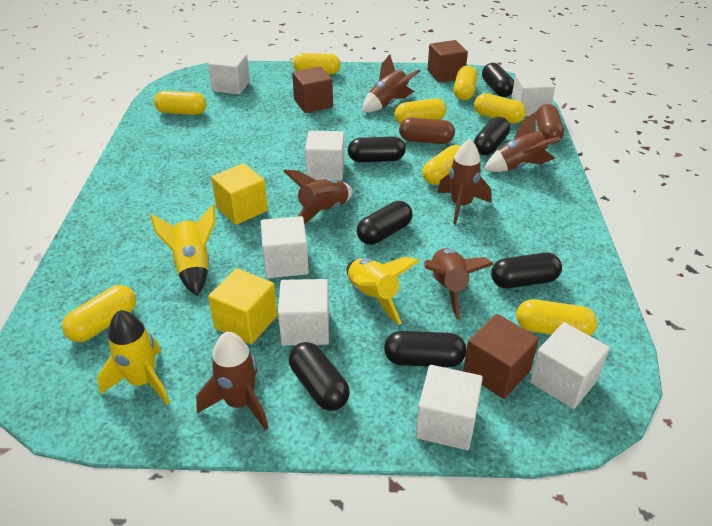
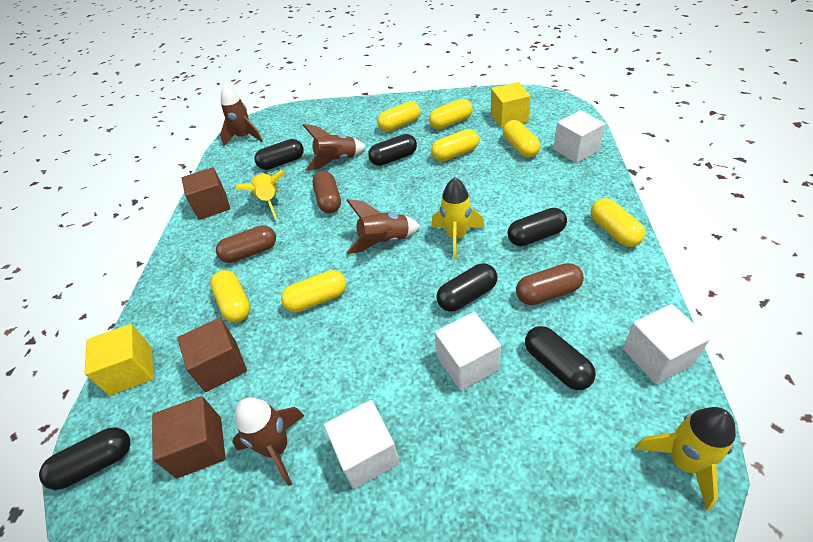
black capsule: [289,342,350,411] [348,136,406,163] [357,201,412,245] [384,331,466,367] [474,117,510,155] [482,63,514,97] [491,252,562,288] = 7 -> [39,428,130,490] [254,139,304,170] [368,134,417,166] [436,263,497,312] [508,208,567,246] [525,326,596,390] = 6
brown capsule: [399,118,455,144] [536,104,564,144] = 2 -> [216,225,276,263] [313,171,341,213] [516,263,584,305] = 3
brown rocket: [196,332,268,430] [283,170,353,224] [362,55,420,112] [424,248,494,320] [437,139,492,225] [484,112,560,172] = 6 -> [220,85,263,146] [232,397,304,486] [303,124,366,171] [346,199,421,254] = 4
white cube: [208,51,250,94] [261,216,309,278] [278,279,329,346] [305,131,344,180] [416,365,483,450] [511,72,555,116] [530,322,610,409] = 7 -> [324,400,400,489] [435,312,501,390] [553,110,605,163] [623,304,710,384] = 4
yellow capsule: [62,285,136,342] [154,91,206,115] [293,53,341,75] [395,98,446,124] [422,145,460,185] [454,66,478,100] [474,93,526,124] [516,299,597,336] = 8 -> [210,270,250,322] [281,270,346,312] [377,101,421,132] [429,99,473,129] [431,129,479,162] [503,120,540,158] [591,198,645,247] = 7

